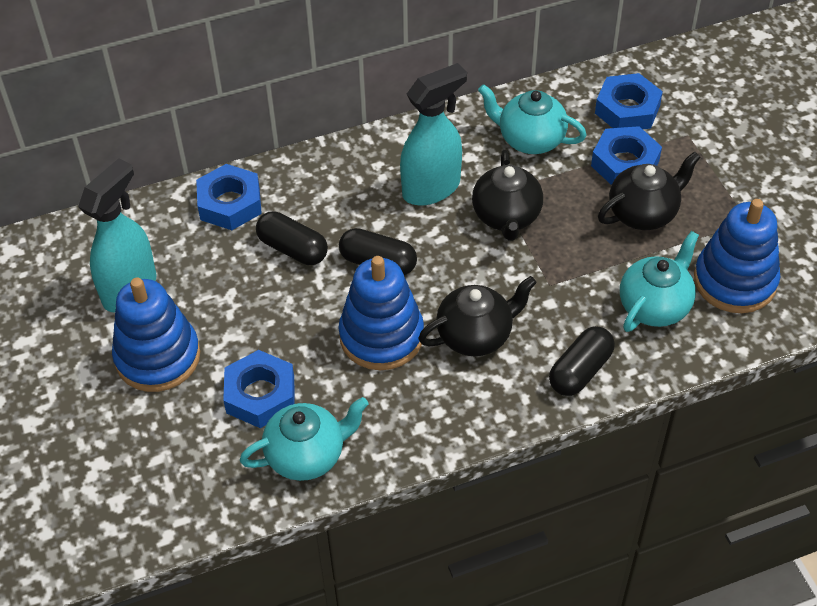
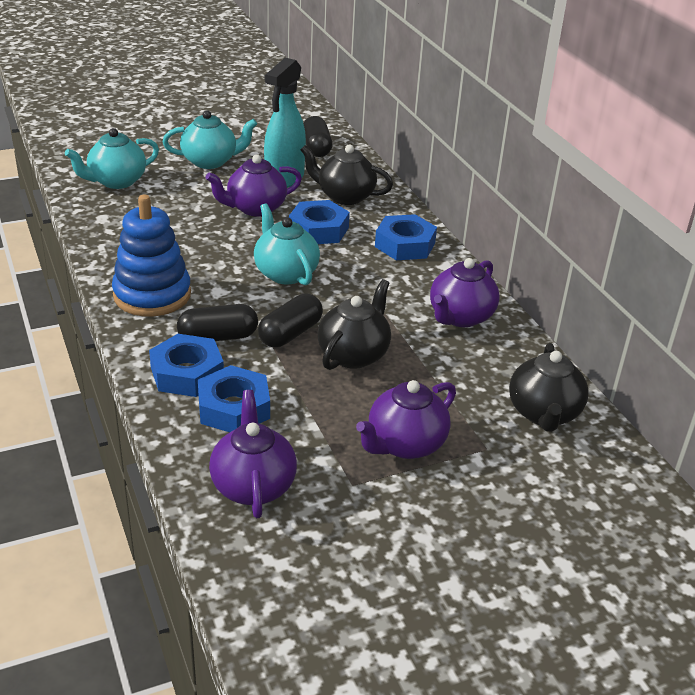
blue stacking toy: [112,278,200,392] [338,256,424,370] [694,199,780,313] = 3 -> [112,195,191,317] = 1
purple teapot: none = 0 -> [206,154,302,217] [209,390,297,518] [356,380,456,459] [430,258,500,327] = 4
turquoise spray bottle: [78,158,156,312] [400,63,467,205] = 2 -> [264,58,306,188] = 1

